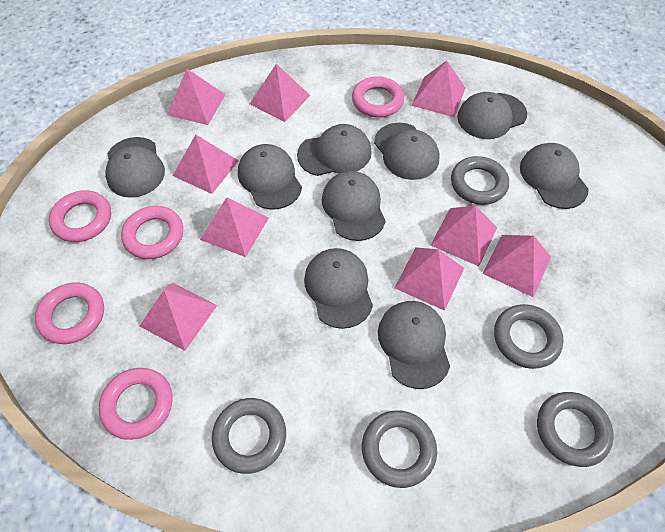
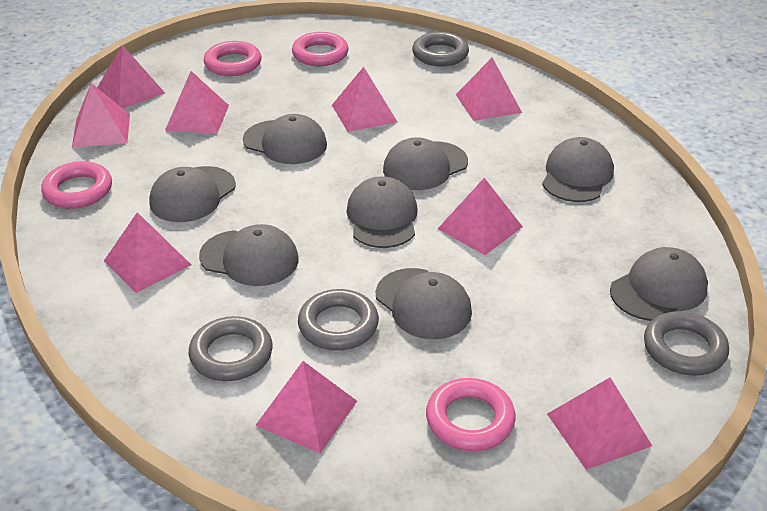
grey cap: [105,137,165,198] [238,144,302,210] [297,124,372,176] [304,248,373,329] [322,171,386,241] [374,123,440,180] [378,301,450,389] [457,92,527,139] [520,143,589,209] = 9 -> [149,166,236,222] [199,224,298,286] [243,114,327,164] [346,176,418,248] [376,268,472,339] [383,137,468,190] [542,137,614,202] [610,247,708,321] = 8
grey ring: [212,398,286,474] [362,410,437,488] [451,156,509,205] [494,304,564,369] [537,392,614,467] = 5 -> [189,316,273,381] [298,289,379,350] [412,32,469,66] [644,311,729,376] = 4
pink ring: [35,282,104,344] [49,190,111,242] [99,368,172,440] [121,206,183,259] [352,76,404,118] = 5 -> [41,161,112,209] [204,41,261,76] [292,32,349,66] [426,378,516,451] = 4

